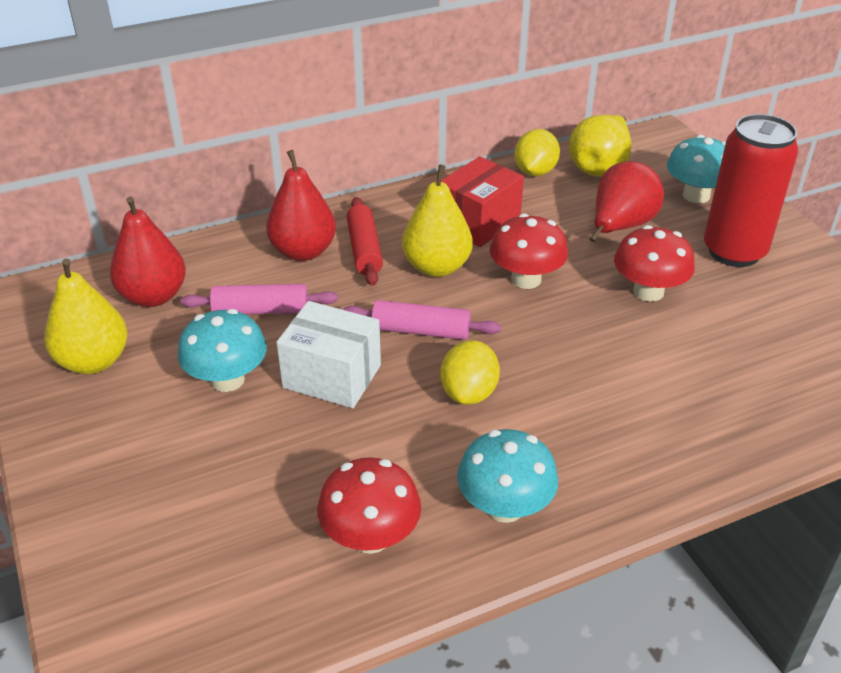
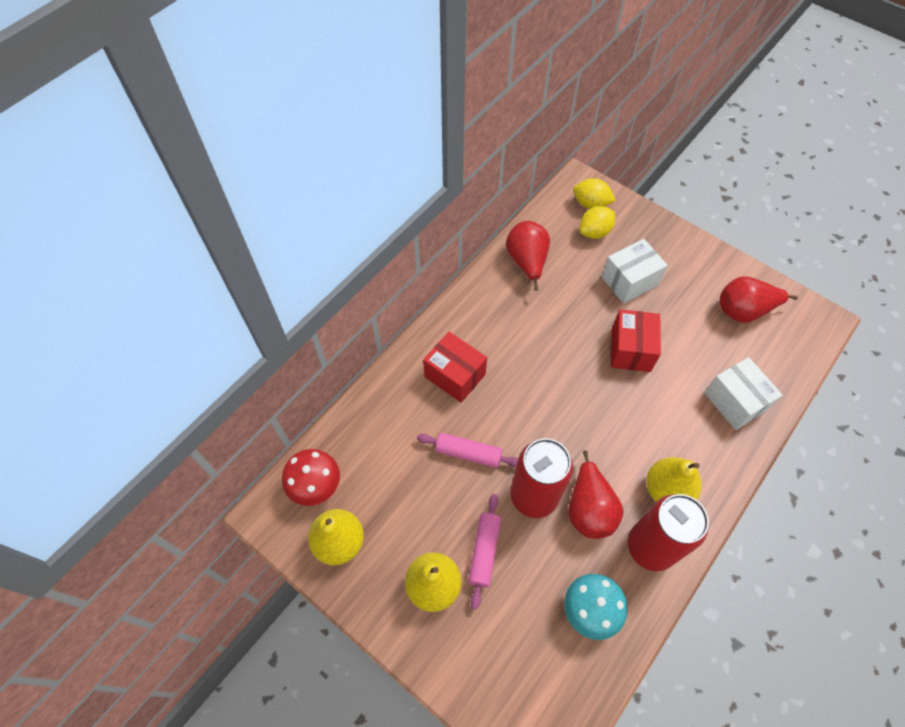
red box: [441,156,524,247] = 1 -> [423,332,487,403] [611,309,661,372] = 2
red can: [704,114,798,267] = 1 -> [510,438,573,518] [628,494,709,571] = 2
red mushroom: [317,457,421,554] [490,213,568,289] [614,225,695,302] = 3 -> [282,449,340,506] = 1
red rolling pin: [346,197,383,286] = 1 -> none = 0
turquoise mushroom: [178,309,267,392] [457,429,558,523] [667,135,726,203] = 3 -> [564,574,628,640] = 1
white box: [276,301,381,408] = 1 -> [602,239,668,304] [704,357,783,430] = 2

